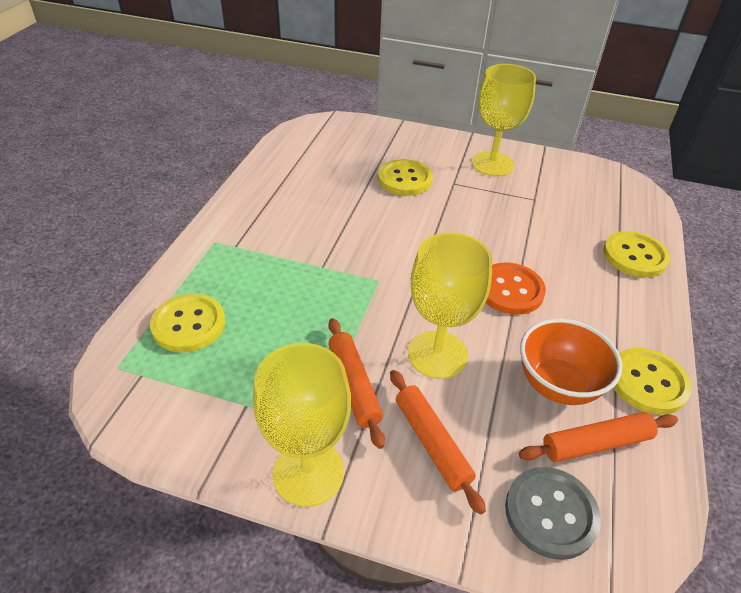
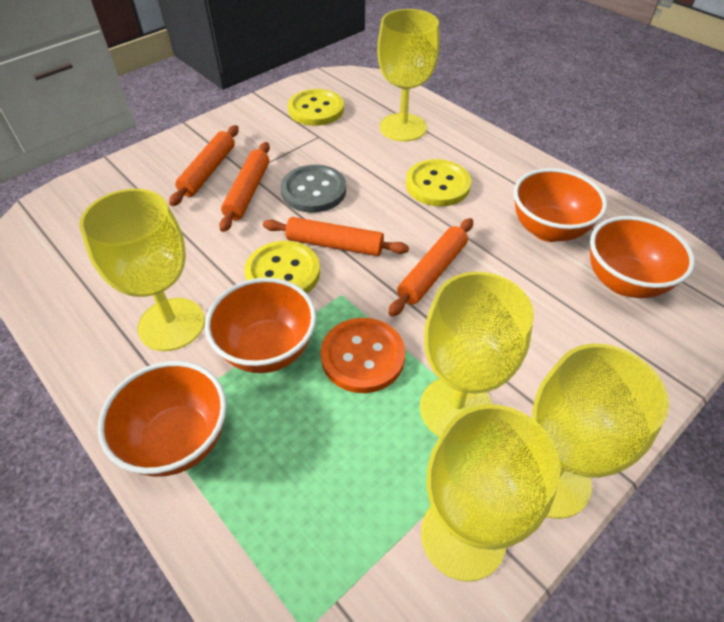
orange bowl: [520,319,622,405] = 1 -> [98,361,227,477] [205,278,316,373] [514,168,607,242] [590,216,695,298] = 4
orange rolling pin: [328,318,385,449] [390,370,486,515] [519,412,678,462] = 3 -> [169,125,239,206] [219,142,270,232] [263,217,409,256] [389,218,473,317] = 4
yellow button: [150,294,225,352] [378,159,433,196] [603,231,670,278] [614,348,692,415] = 4 -> [244,241,320,293] [288,89,344,126] [406,159,471,206] = 3
yellow goblet: [253,343,351,507] [408,232,492,379] [471,64,536,176] = 3 -> [79,189,205,351] [377,9,440,142] [420,272,534,437] [421,404,561,582] [532,344,669,519] = 5

